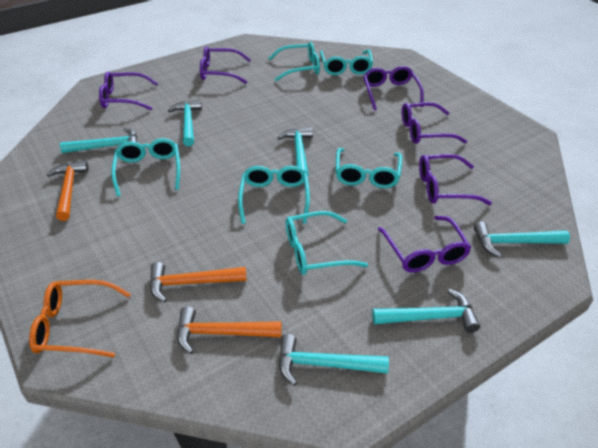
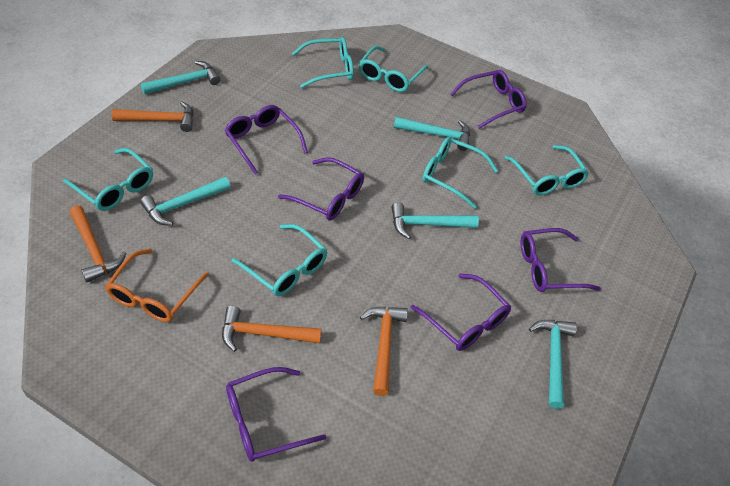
orange hammer: [47,160,88,221] [150,262,247,302] [177,307,282,354] = 3 -> [69,205,126,283] [112,102,194,132] [222,306,322,352] [360,307,408,396] = 4
turquoise hammer: [60,128,138,153] [168,100,202,146] [278,127,313,176] [279,334,389,386] [372,289,480,333] [473,221,570,257] = 6 -> [140,177,231,226] [141,61,221,94] [391,202,479,239] [394,117,470,151] [529,320,577,409] = 5

